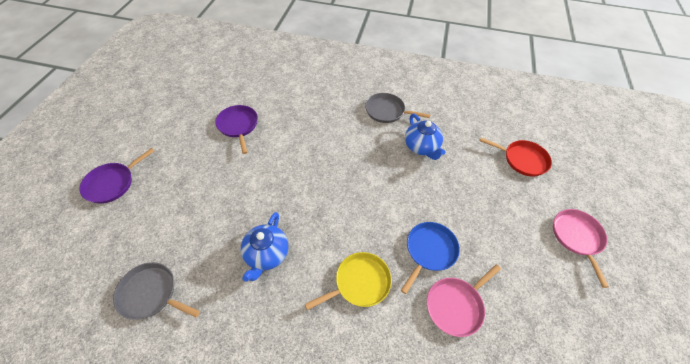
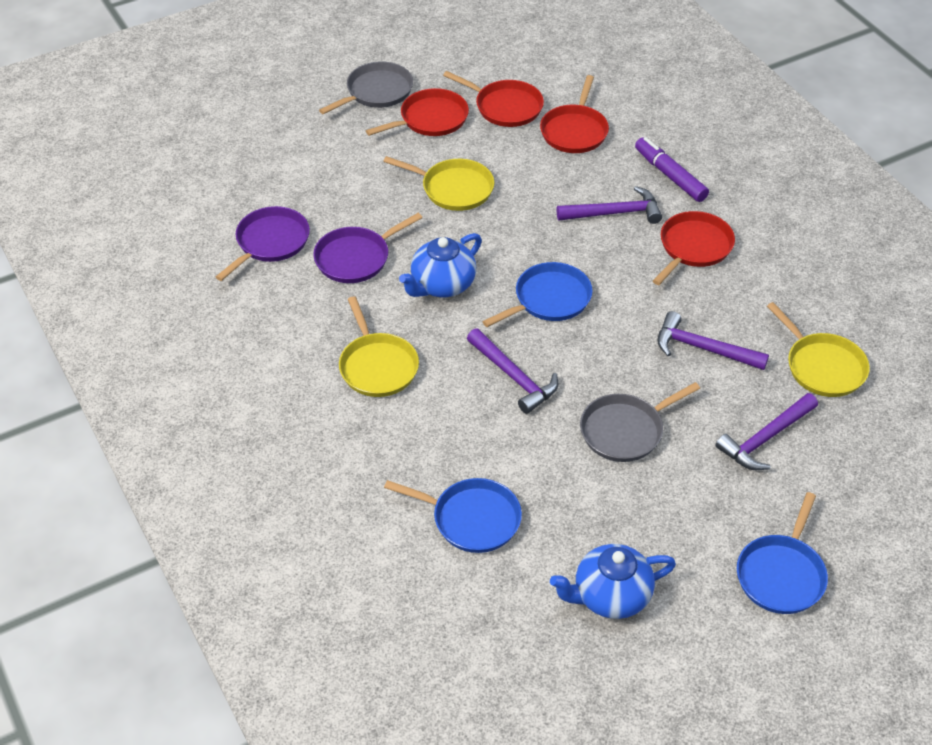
blue pan: [401,222,460,294] = 1 -> [384,478,522,553] [482,262,592,327] [737,492,828,614] = 3
pink pan: [427,264,501,337] [553,209,609,288] = 2 -> none = 0
purple hammer: none = 0 -> [467,328,558,414] [557,186,662,224] [658,311,769,370] [715,393,818,470] = 4
purple marker: none = 0 -> [635,137,709,202] = 1
red pan: [479,138,552,176] = 1 -> [366,88,469,136] [443,71,544,127] [540,75,609,153] [653,211,735,285] = 4
yellow pan: [305,252,392,310] = 1 -> [339,296,419,397] [383,156,494,211] [767,302,870,397] = 3

